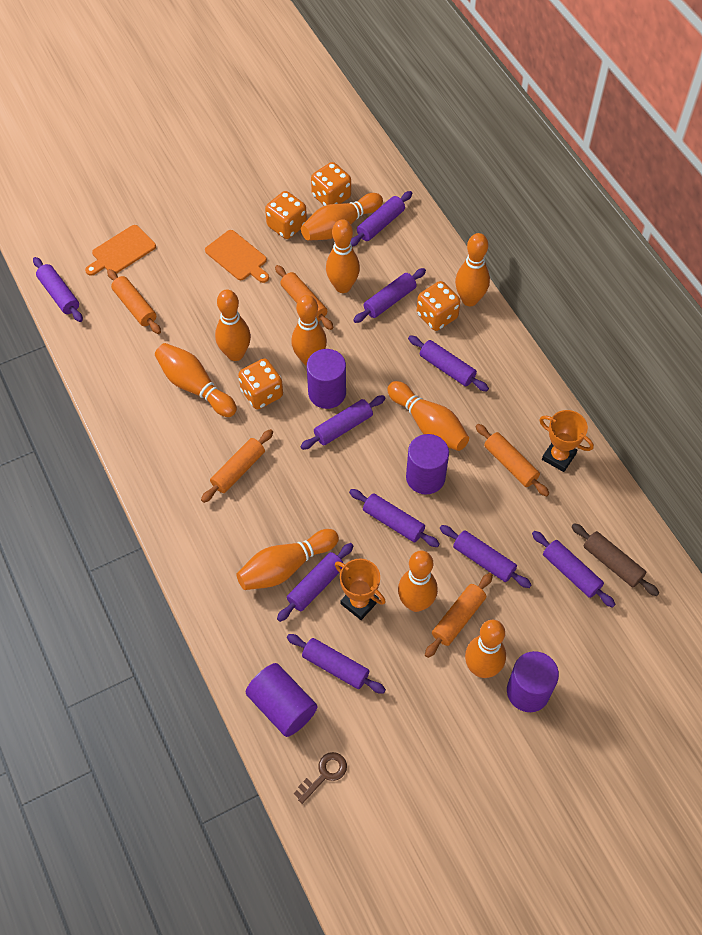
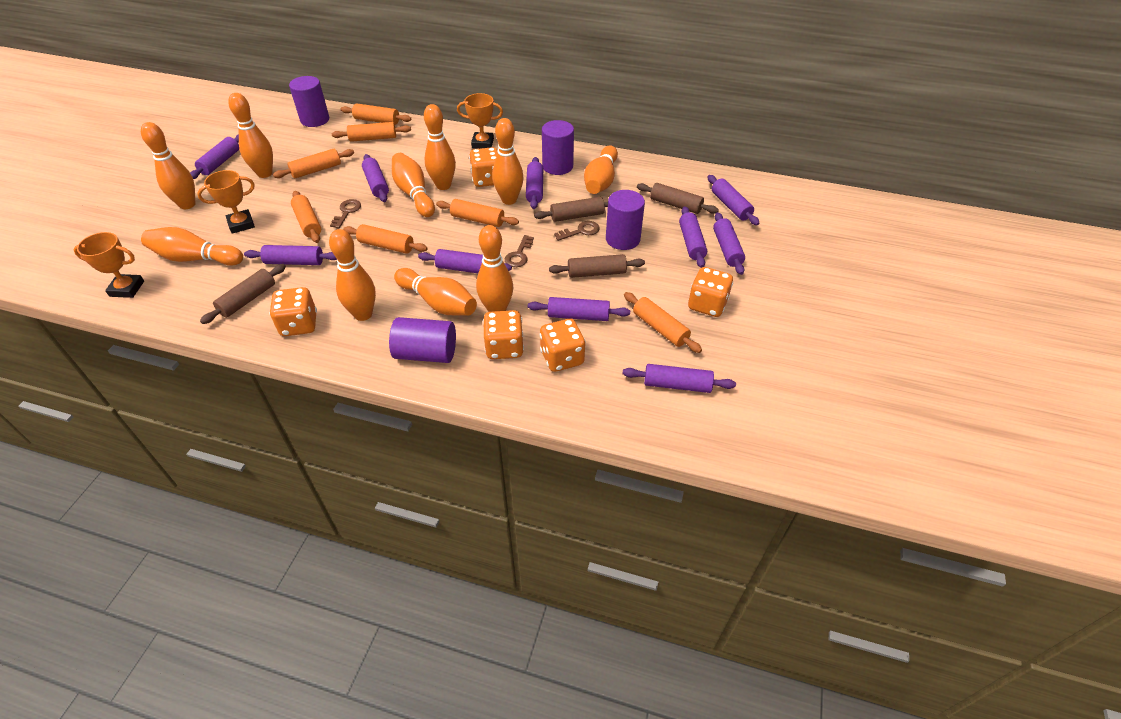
brown key: [294,752,347,804] = 1 -> [330,199,361,228] [505,235,534,267] [554,221,600,241] = 3
brown rolling pin: [571,523,659,596] = 1 -> [200,264,286,324] [534,197,608,222] [549,254,645,278] [637,183,719,214] = 4
orange cutting board: [85,225,156,276] [205,230,269,283] = 2 -> none = 0
orange dice: [238,358,283,409] [265,191,307,239] [311,162,351,206] [417,281,461,331] = 4 -> [270,287,317,336] [469,147,498,187] [483,310,524,359] [540,319,585,372] [688,267,733,317] = 5
orange rolling pin: [107,269,161,334] [201,429,273,503] [275,265,333,330] [425,573,493,658] [475,424,549,497] = 5 -> [273,149,354,179] [291,191,321,243] [332,122,411,142] [341,103,411,125] [343,224,428,254] [436,199,519,227] [624,292,702,353] = 7
orange trophy: [335,558,386,620] [539,410,594,472] = 2 -> [74,232,144,298] [197,170,255,234] [457,93,503,149] = 3

